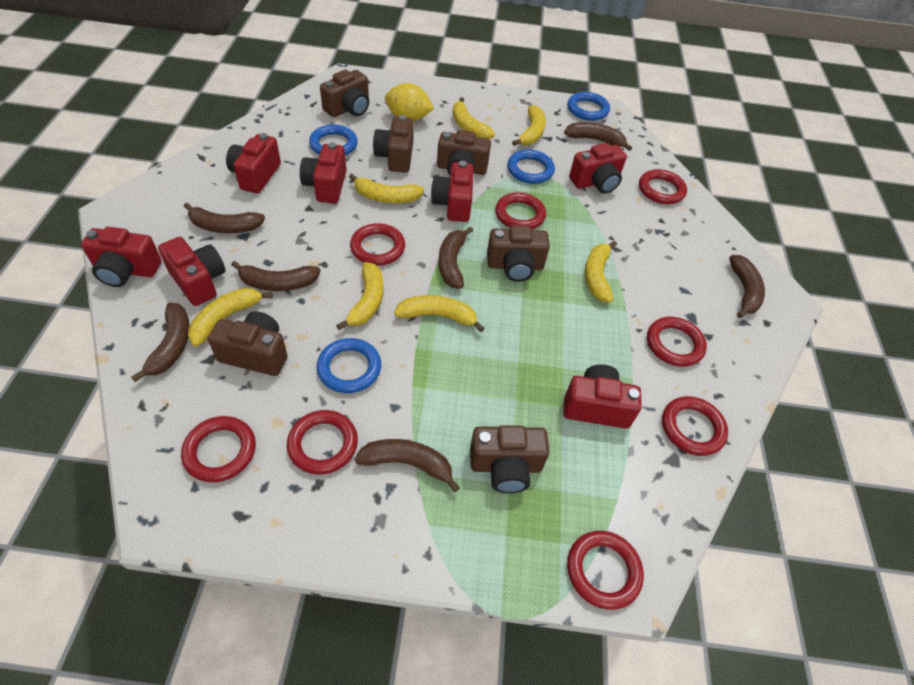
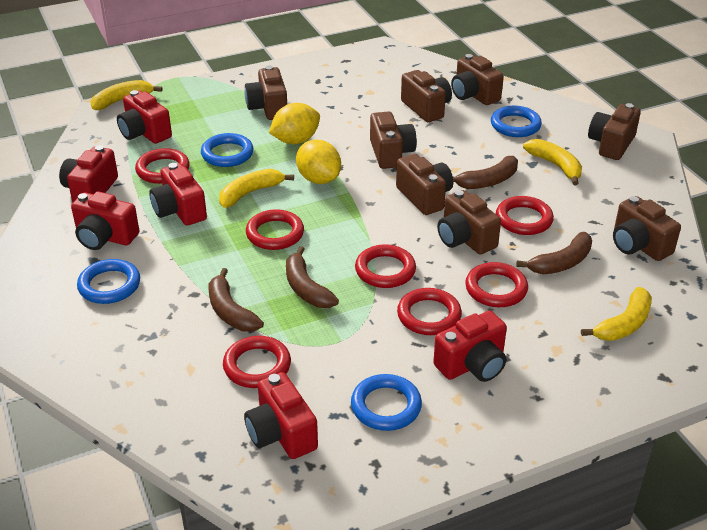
brown banana: [131,302,190,382] [184,203,265,233] [231,261,321,291] [355,439,460,492] [439,227,473,289] [564,122,632,151] [729,255,765,318] = 7 -> [209,268,264,331] [286,246,339,308] [453,156,518,189] [516,232,592,274] = 4
brown camera: [208,311,288,376] [320,70,369,117] [373,115,414,173] [437,130,491,175] [470,425,550,493] [487,226,550,282] = 6 -> [244,65,287,120] [370,111,417,169] [396,154,453,215] [401,70,452,122] [437,190,501,255] [451,54,504,105] [588,103,641,160] [613,196,681,261] = 8
red camera: [81,227,161,287] [158,237,226,306] [226,133,281,193] [300,142,347,203] [431,161,474,222] [563,364,642,429] [569,143,627,194] = 7 -> [59,145,118,202] [71,191,139,250] [117,90,172,144] [149,163,207,226] [244,372,318,459] [433,311,507,382] = 6
red ring: [181,416,256,482] [287,410,358,475] [350,223,405,266] [495,192,546,229] [567,531,644,610] [639,169,687,204] [647,317,707,367] [662,396,728,456] = 8 -> [135,148,190,184] [223,336,291,388] [246,209,304,250] [355,244,416,288] [397,288,462,335] [465,262,528,307] [496,196,554,235] = 7
yellow banana: [188,288,273,347] [336,262,383,330] [349,174,424,203] [394,295,484,332] [453,97,495,139] [512,105,546,146] [585,241,617,303] = 7 -> [90,80,162,110] [219,169,294,208] [523,139,582,186] [581,287,652,341] = 4
yellow lemon: [385,83,434,121] = 1 -> [269,103,320,144] [296,140,341,184] = 2

